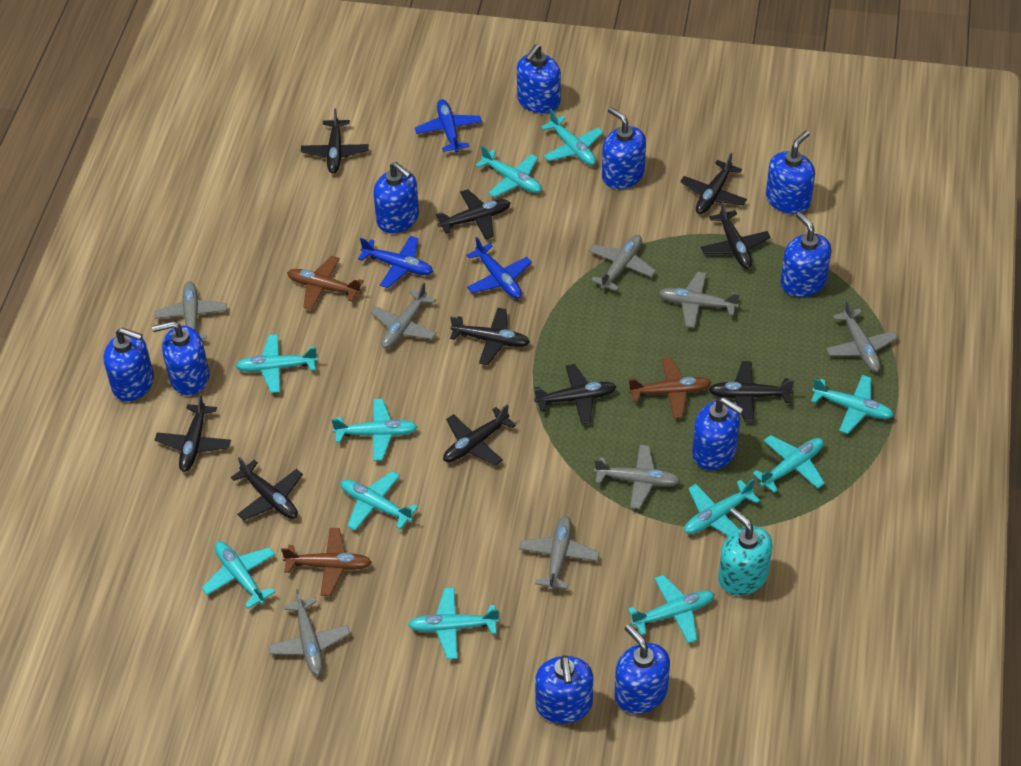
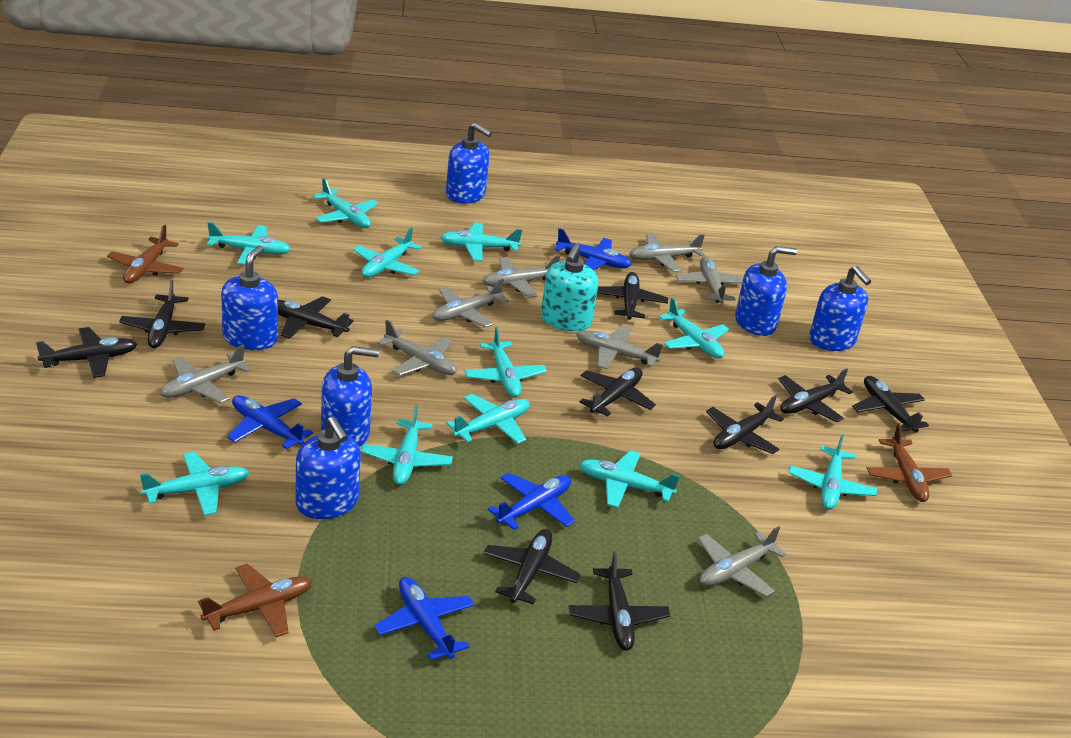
blue plane: [358,236,433,288] [415,99,482,153] [466,237,532,299] = 3 -> [227,395,313,449] [374,577,474,660] [487,473,575,530] [554,228,632,270] = 4
blue soap dispenser: [104,328,154,402] [152,321,209,395] [373,162,419,233] [517,44,561,113] [535,655,593,724] [602,107,646,189] [615,624,670,714] [692,397,743,470] [766,131,815,214] [780,212,832,297] = 10 -> [221,246,278,350] [295,416,361,519] [321,346,379,447] [446,123,492,204] [735,246,797,336] [809,266,871,351] = 6

